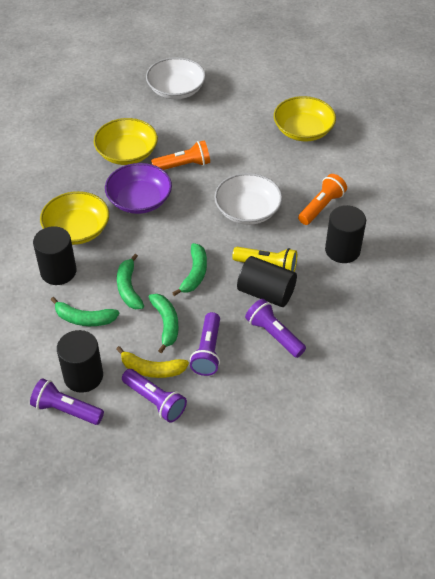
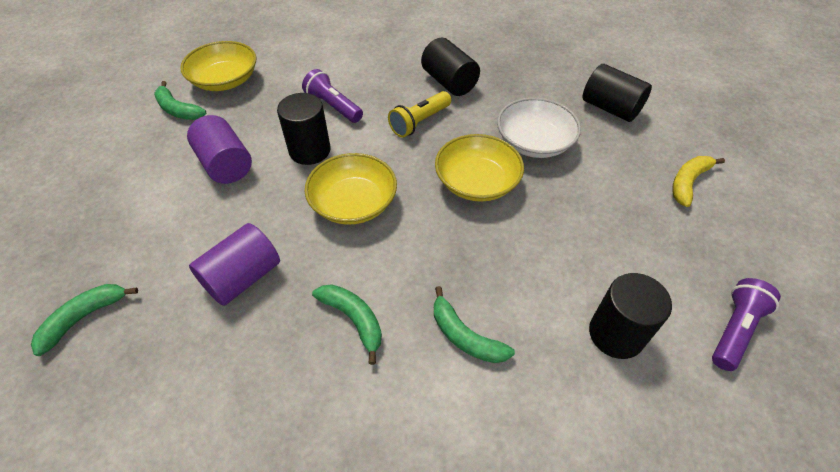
orange flashlight: [151,140,210,170] [298,174,347,225] = 2 -> none = 0
purple bowl: [105,163,172,214] = 1 -> none = 0
purple cylinder: none = 0 -> [187,115,252,184] [189,223,280,306] = 2
purple flashlight: [30,378,104,425] [122,369,187,423] [190,312,220,376] [245,299,306,358] = 4 -> [302,69,363,123] [712,278,781,371] = 2
white bowl: [146,57,206,99] [214,173,282,225] = 2 -> [497,98,581,158] = 1

